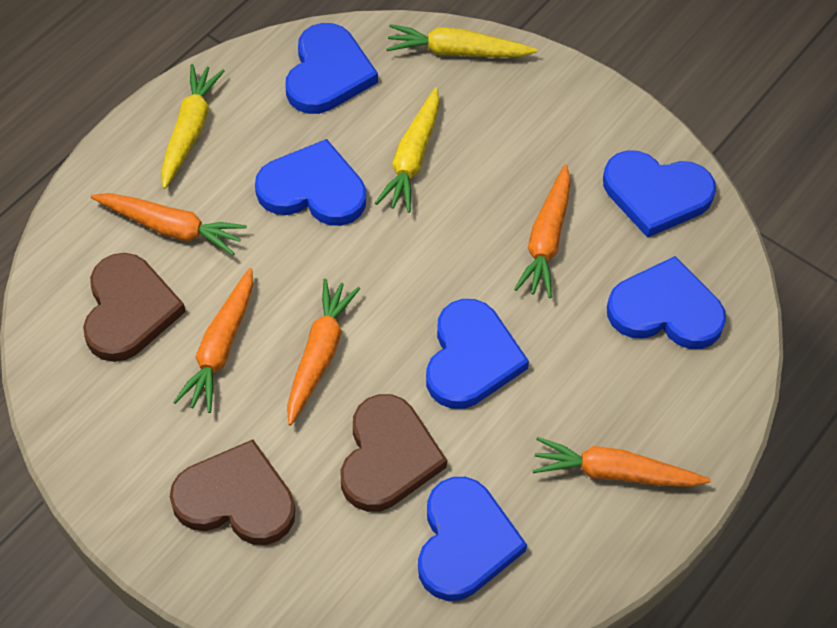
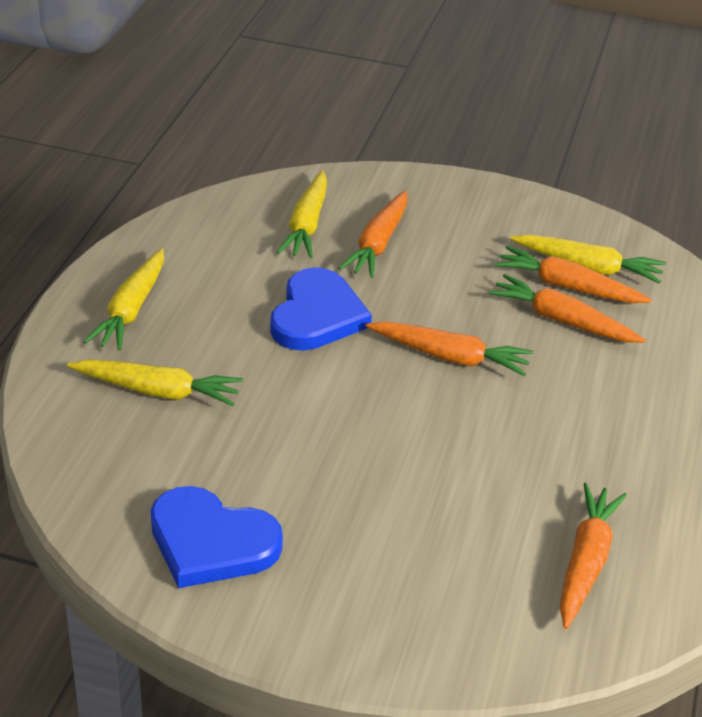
blue heart: [255,139,366,226] [285,23,378,114] [418,477,527,601] [426,299,529,409] [603,150,716,238] [607,256,726,349] = 6 -> [151,486,283,588] [270,267,372,351] = 2
brown heart: [83,253,186,362] [170,439,295,545] [341,394,447,512] = 3 -> none = 0
yellow carrot: [161,64,225,189] [375,87,440,213] [386,24,538,57] = 3 -> [67,360,243,406] [83,249,164,351] [277,170,327,258] [510,235,666,284] = 4

